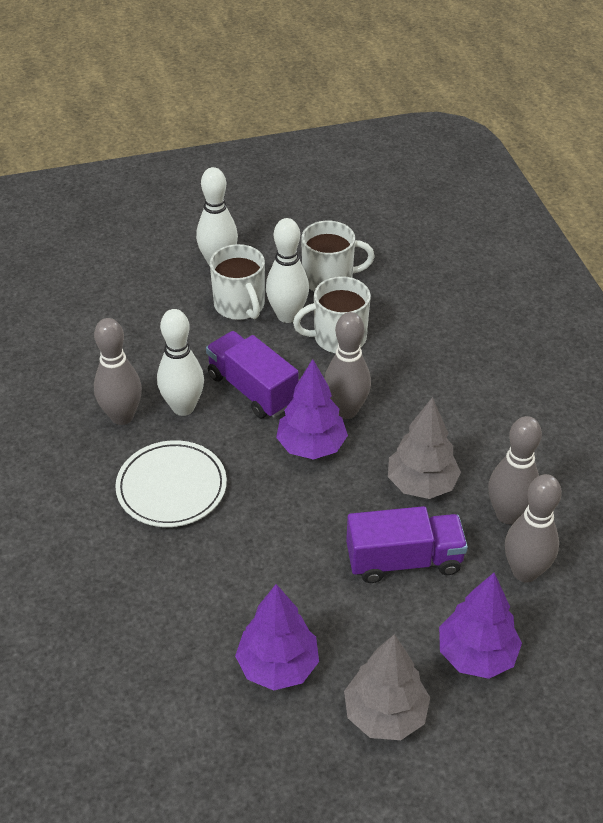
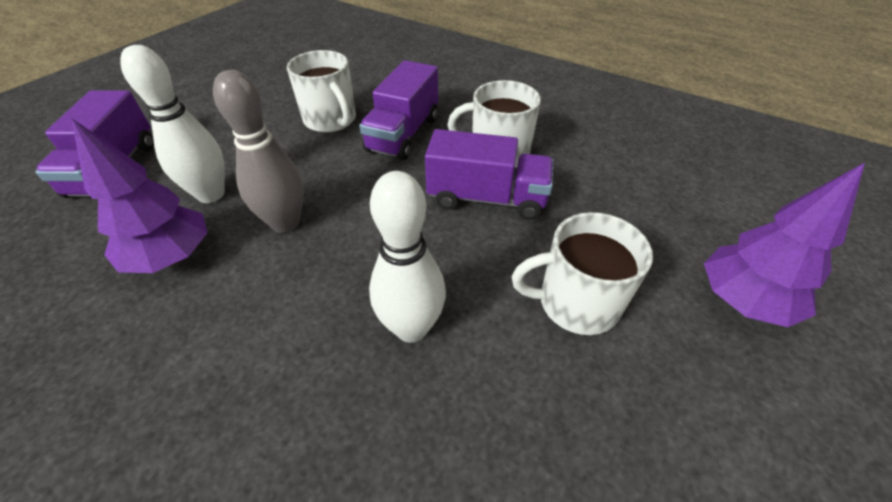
grey bowling pin: [94,318,142,425] [325,312,371,419] [488,416,542,524] [505,474,562,582] = 4 -> [213,70,304,233] = 1
grey tree: [344,634,430,740] [388,397,461,499] = 2 -> none = 0
purple tree: [235,584,319,690] [276,359,348,460] [439,573,522,679] = 3 -> [72,119,207,273] [704,163,865,327] = 2
purple truck: [206,331,299,419] [346,506,468,583] = 2 -> [35,90,154,198] [359,60,438,160] [425,129,553,220] = 3
white bowling pin: [157,309,204,416] [196,167,238,266] [266,218,309,323] = 3 -> [120,45,225,203] [369,171,446,343] = 2
white plate: [115,440,227,527] = 1 -> none = 0

